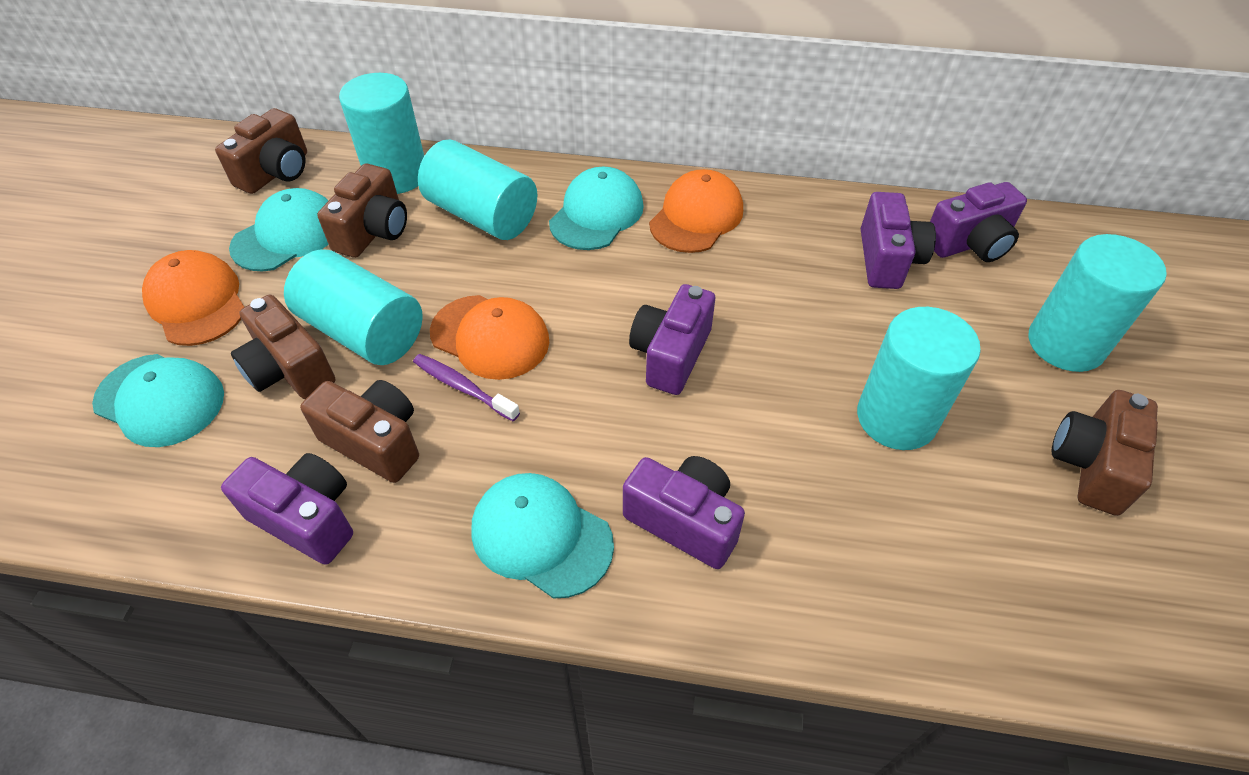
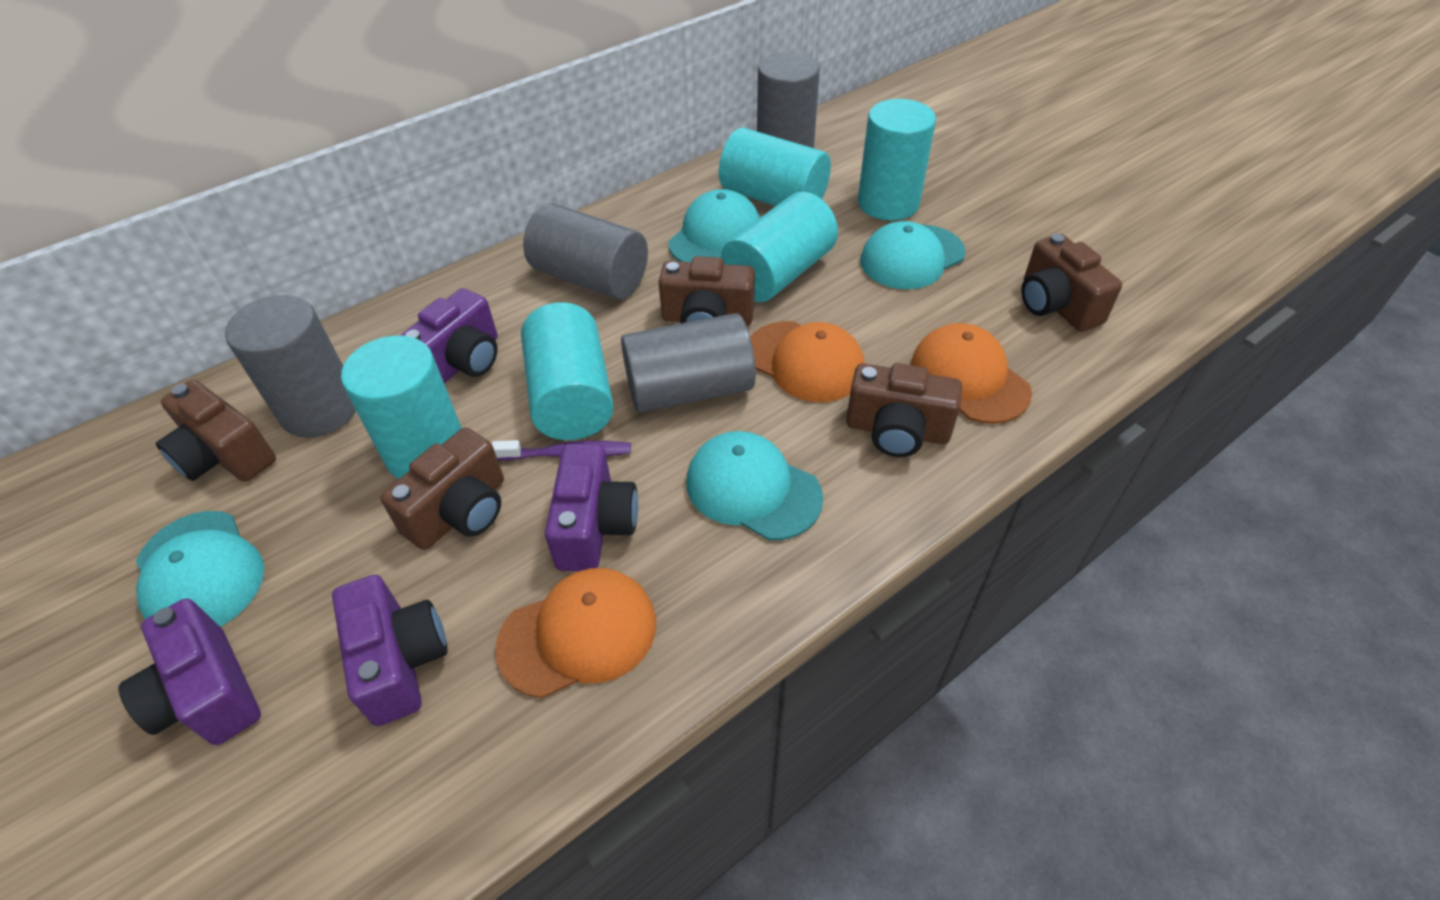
grey cylinder: none = 0 -> [225,295,356,438] [523,203,648,299] [621,313,756,413] [757,52,820,148] = 4
purple camera: [221,453,353,565] [623,456,745,569] [629,284,715,395] [861,192,936,289] [930,182,1027,262] = 5 -> [118,598,261,745] [332,575,448,726] [401,288,498,383] [545,444,638,571] = 4

